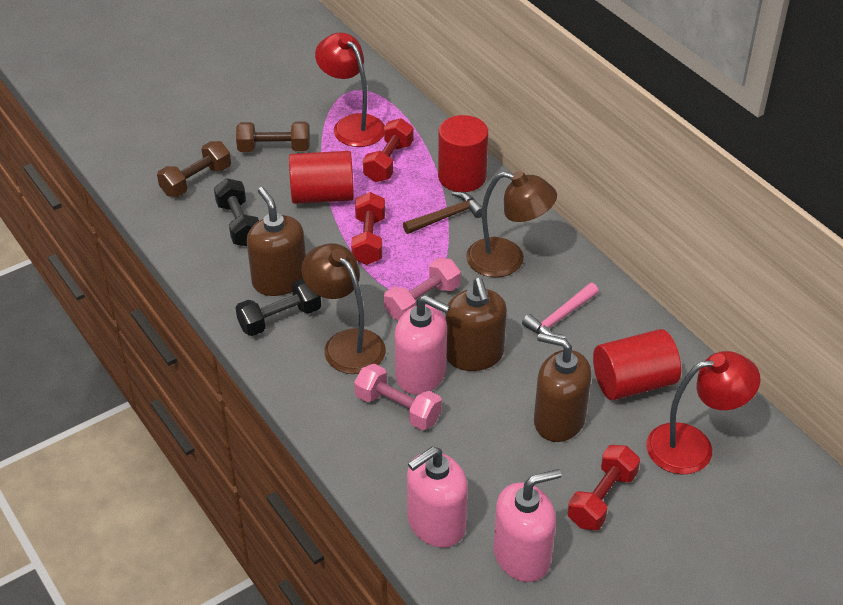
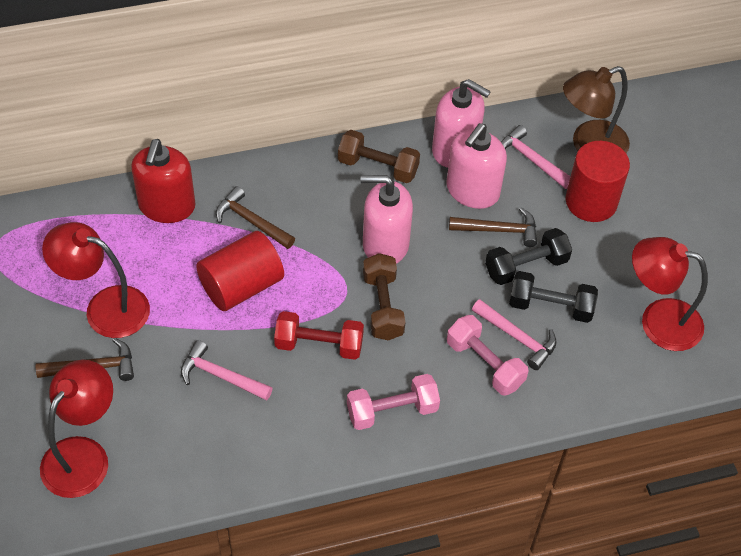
brown hammer: [403,192,482,234] = 1 -> [36,338,134,381] [216,186,295,249] [449,208,537,247] = 3
brown lamp: [301,243,386,374] [466,171,557,277] = 2 -> [563,66,630,154] = 1
brown soap dispenser: [247,187,306,296] [445,278,507,371] [534,333,592,442] = 3 -> none = 0
pink hammer: [522,283,599,338] = 1 -> [181,340,273,401] [472,299,557,370] [501,125,571,189] = 3
red cylinder: [289,151,354,204] [438,115,488,192] [593,329,681,401] = 3 -> [196,231,284,311] [566,141,630,222] = 2
red dumbbell: [351,192,385,265] [363,118,413,182] [568,445,640,530] = 3 -> [274,311,364,360] = 1
red lamp: [315,32,385,147] [646,351,761,475] = 2 -> [40,360,113,498] [42,222,150,338] [632,237,708,351] = 3
red soap dispenser: none = 0 -> [131,139,195,223] = 1

